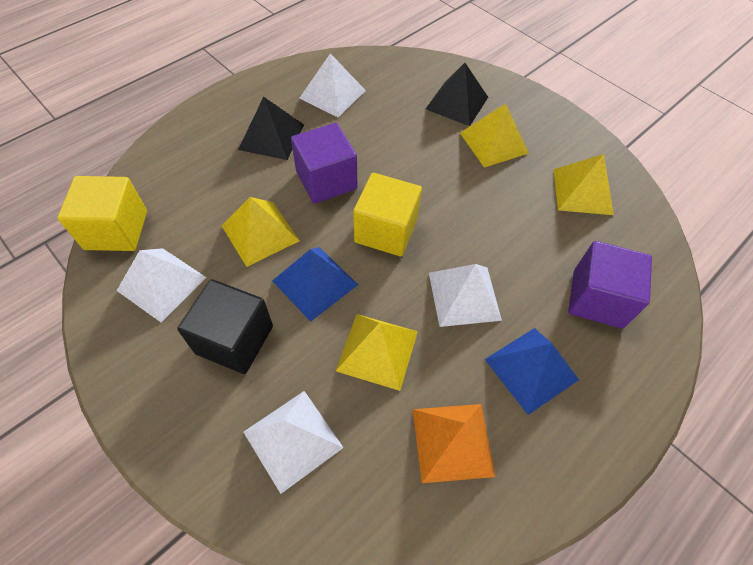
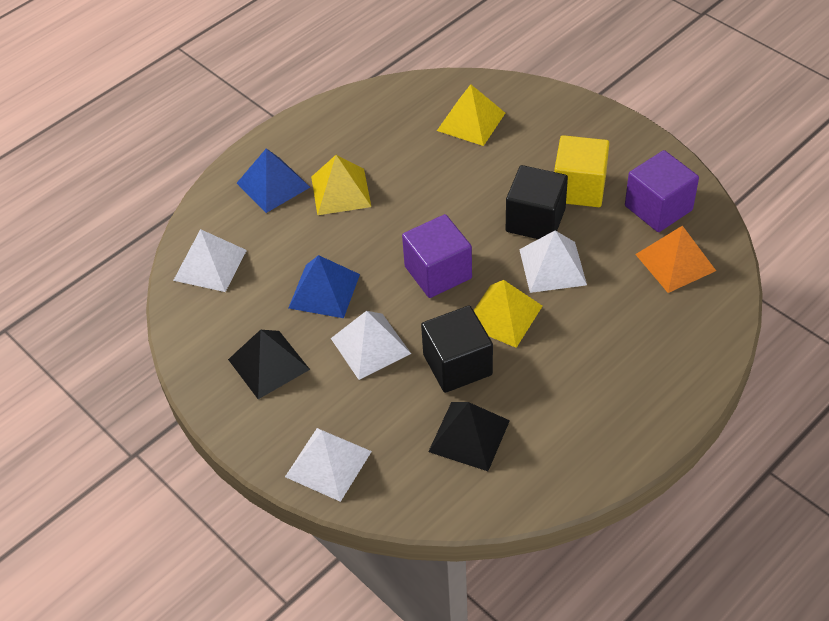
black cube: [177,279,273,374] = 1 -> [421,305,493,393] [506,165,568,239] = 2
yellow cube: [57,176,147,251] [353,173,422,256] = 2 -> [554,135,610,207] = 1
yellow pyramid: [222,197,300,267] [336,314,418,391] [460,103,529,168] [553,154,614,215] = 4 -> [311,155,371,215] [437,84,505,146] [474,280,542,348] = 3

